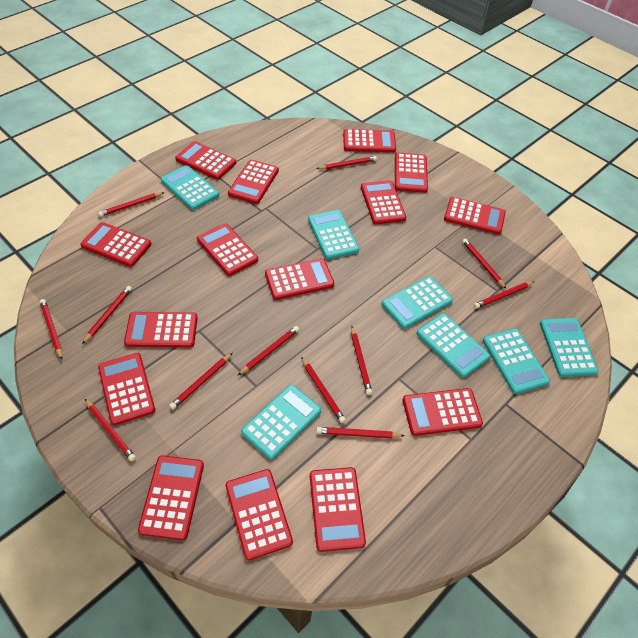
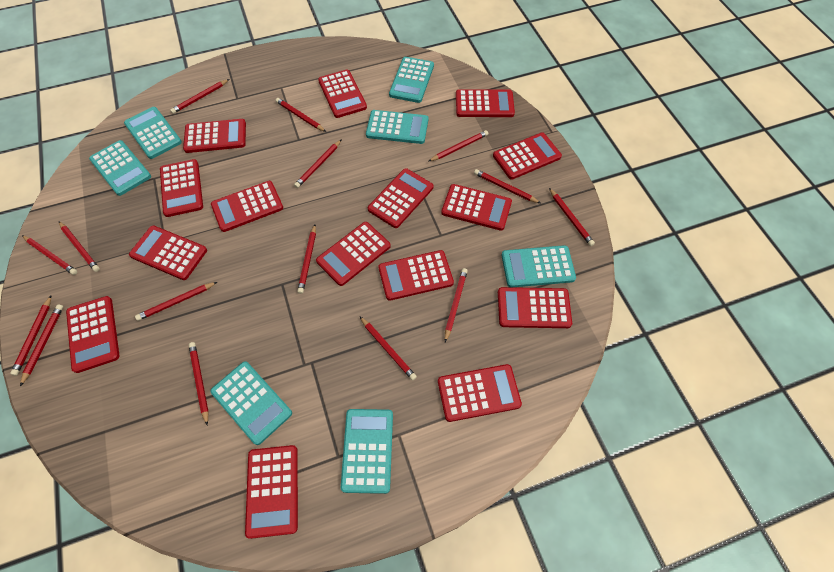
red pencil: [40,299,62,360] [82,286,132,344] [85,399,136,461] [98,192,165,217] [169,353,232,410] [238,326,299,375] [301,357,346,423] [316,156,377,170] [316,427,405,438] [351,326,372,395] [462,238,506,289] [474,281,535,309] = 12 -> [10,296,51,376] [20,304,63,386] [22,235,78,275] [59,222,100,272] [135,282,217,321] [170,79,229,114] [189,342,209,425] [276,98,326,132] [294,139,342,188] [297,225,316,294] [360,317,417,381] [429,130,488,161] [445,268,468,342] [474,169,540,203] [549,188,595,246] = 15

